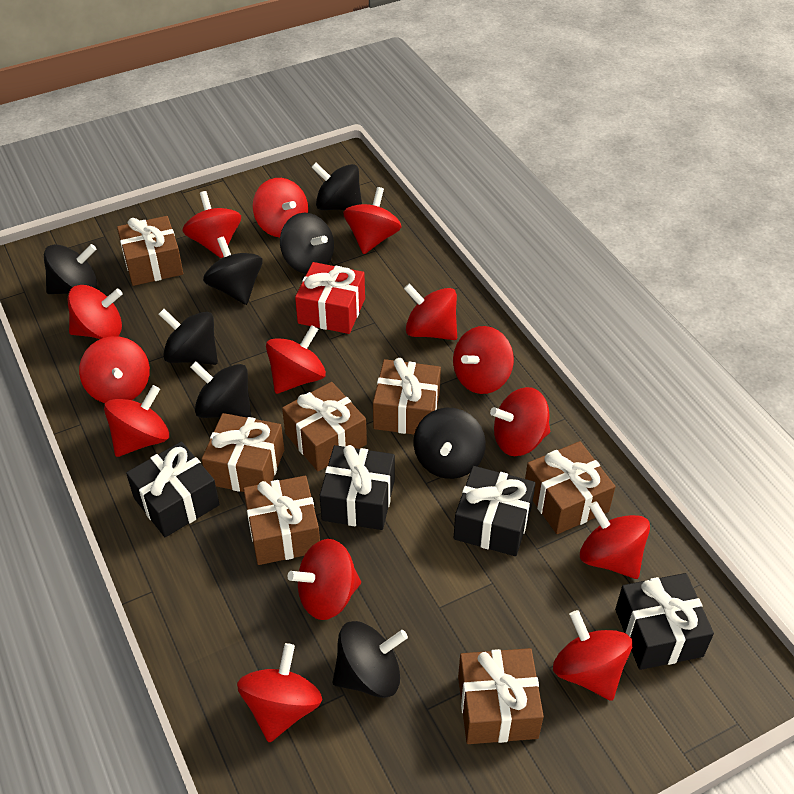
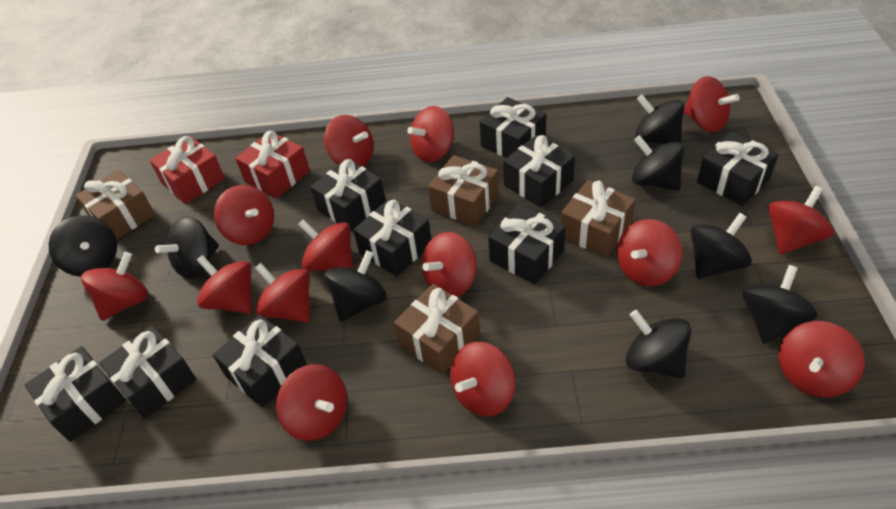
black gift: [126,441,220,537] [320,445,395,530] [454,466,535,556] [615,573,714,670] = 4 -> [25,346,126,442] [99,325,196,419] [213,314,307,407] [310,159,386,232] [353,198,431,277] [480,97,546,158] [488,204,566,284] [503,135,575,207] [697,132,778,206] = 9
brown gift: [117,216,183,286] [202,413,284,492] [243,476,320,565] [282,382,367,471] [373,358,441,435] [458,648,544,744] [525,441,615,534] = 7 -> [75,170,155,240] [394,284,480,375] [428,155,499,226] [561,180,636,258] = 4
red gift: [295,262,365,334] = 1 -> [149,136,225,204] [235,131,310,199] = 2

